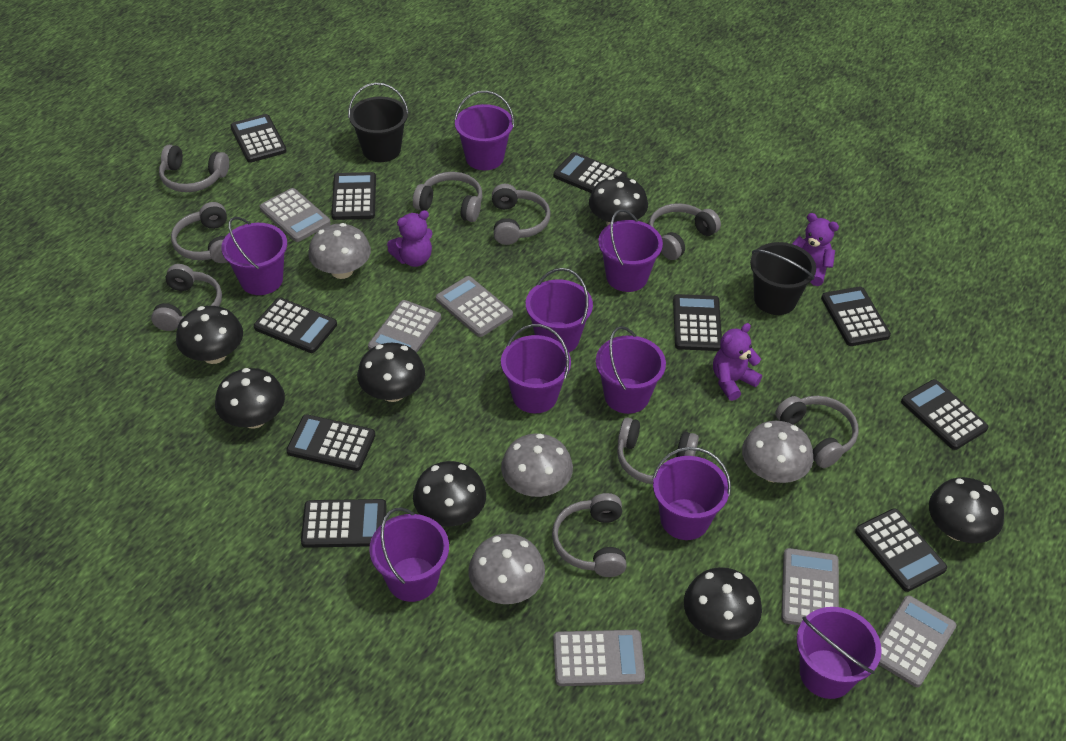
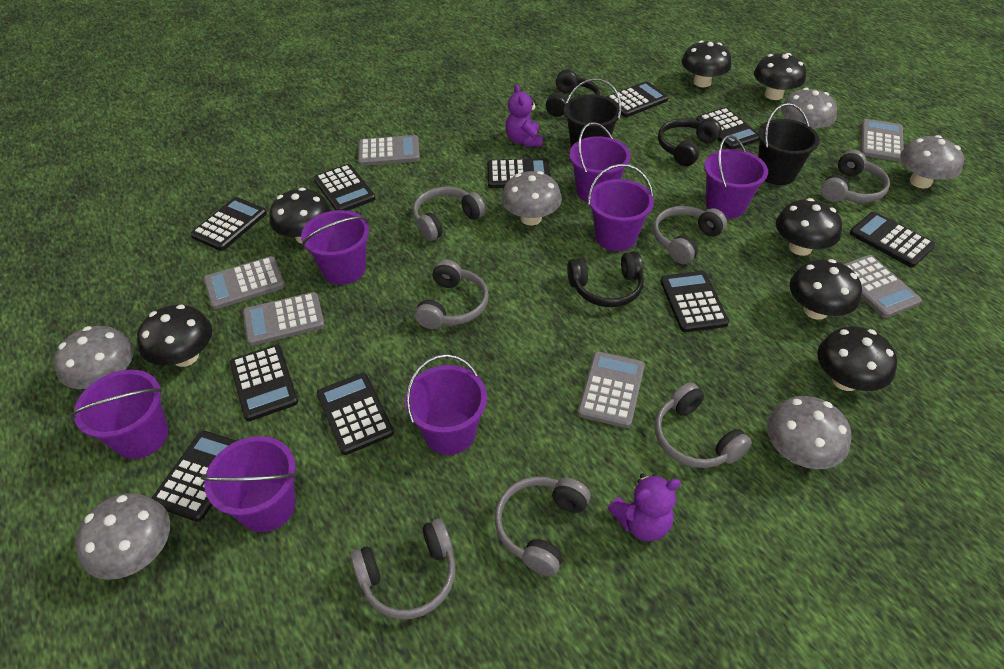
black headphones: none = 0 -> [546,70,600,117] [567,251,644,307] [658,118,722,166] = 3
grey headphones: [151,264,222,331] [159,145,229,192] [171,202,228,263] [413,172,482,222] [492,184,550,245] [552,493,627,577] [617,417,699,484] [649,203,721,260] [775,396,858,468] = 9 -> [350,519,455,619] [413,187,486,241] [415,259,489,329] [495,476,591,576] [653,206,727,264] [655,382,752,468] [821,150,890,203] = 7
grey mushroom: [308,223,371,279] [469,534,545,604] [501,434,573,497] [742,421,813,483] = 4 -> [54,326,134,389] [75,493,170,580] [501,171,562,225] [767,396,851,469] [781,88,837,128] [900,135,964,188] = 6
purple bucket: [221,217,287,295] [369,507,449,602] [454,91,514,170] [501,324,571,413] [526,268,593,352] [596,326,666,414] [598,209,663,292] [652,447,731,540] [797,607,882,699] = 9 -> [70,369,168,459] [201,436,297,532] [301,210,369,285] [405,354,487,455] [569,122,631,203] [588,164,654,251] [704,135,768,218] = 7
purple teddy bear: [387,210,433,267] [713,323,762,401] [792,213,839,286] = 3 -> [506,85,543,147] [608,473,681,542] = 2

